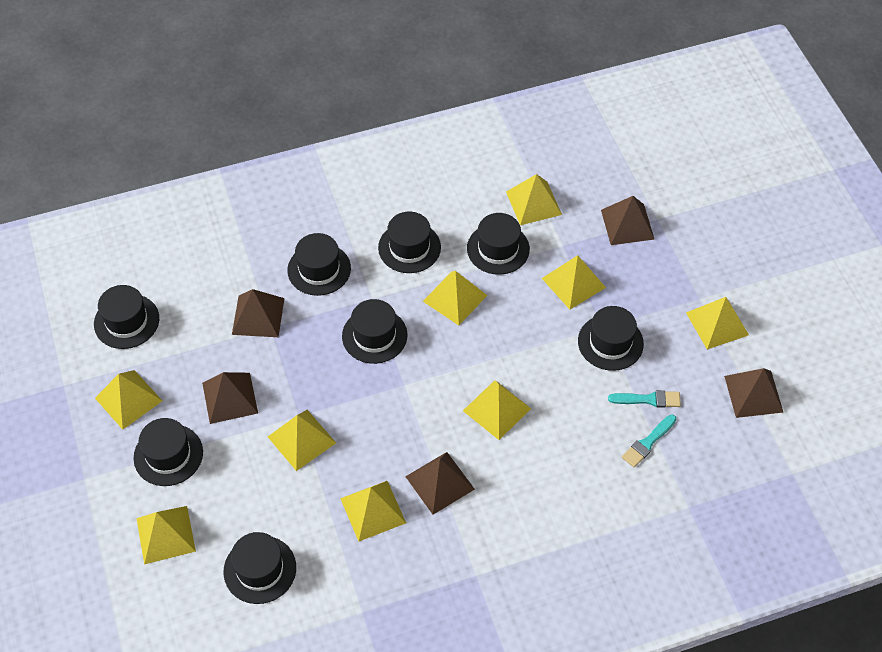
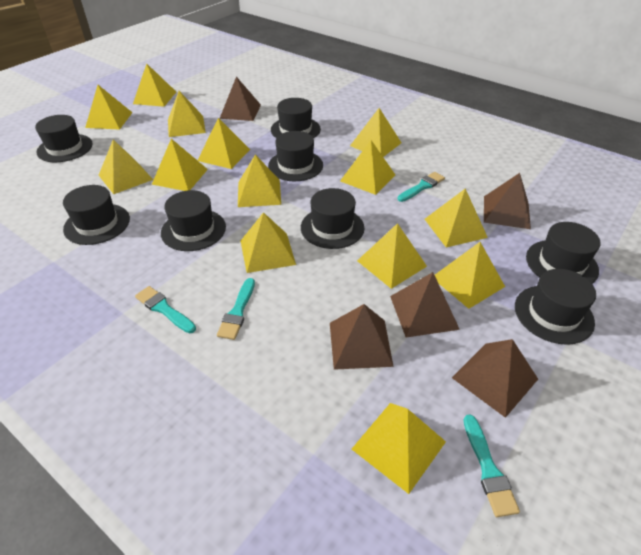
turquoise brush: [608,390,681,408] [622,414,676,467] = 2 -> [135,286,196,333] [217,278,255,340] [397,172,445,202] [464,415,520,517] = 4
yellow pyramid: [95,370,162,430] [136,506,196,565] [268,410,336,471] [340,481,406,542] [423,271,487,325] [463,380,531,440] [506,174,562,225] [542,255,606,309] [686,297,749,350] = 9 -> [85,85,133,130] [99,139,153,194] [133,64,176,107] [152,139,208,191] [168,91,206,137] [197,118,250,169] [238,155,281,207] [241,212,296,273] [340,140,395,195] [350,108,401,157] [352,403,446,494] [357,223,427,289] [425,189,488,247] [435,242,505,309] = 14

